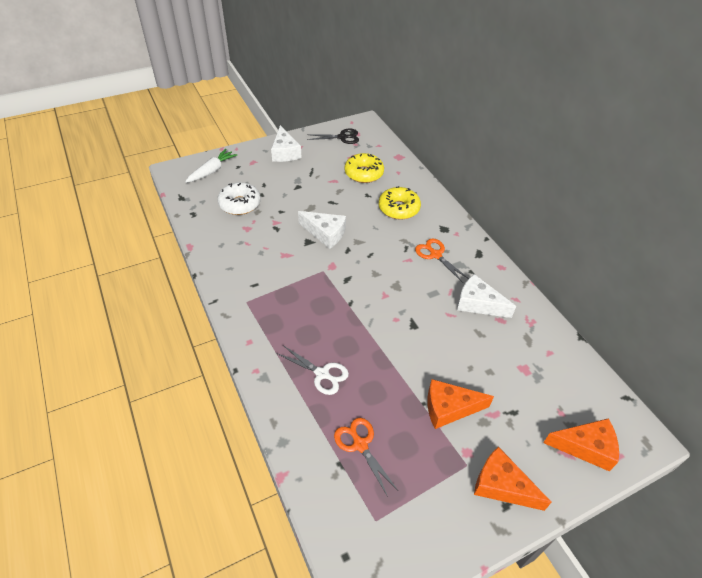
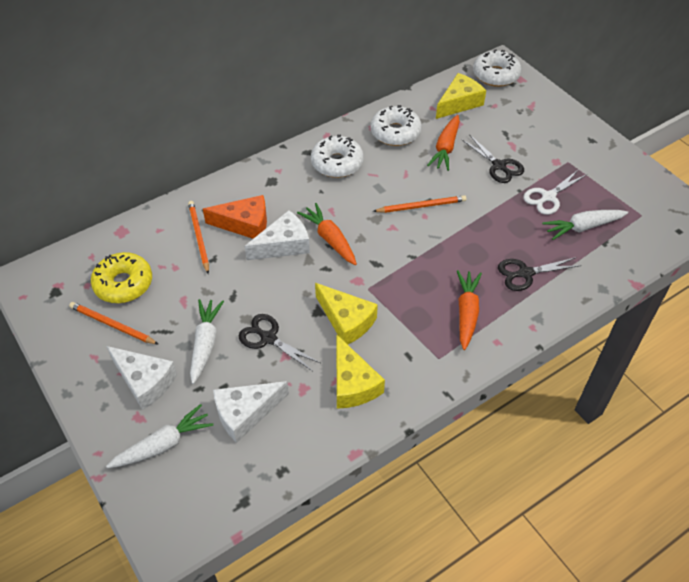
black scissors: [307,129,359,144] = 1 -> [238,314,320,371] [462,134,524,183] [498,257,581,291] = 3
orange carrot: none = 0 -> [297,203,357,265] [427,115,460,171] [457,270,482,350] = 3
orange cheese: [427,379,494,429] [474,446,552,511] [543,418,619,471] = 3 -> [203,195,267,239] = 1
orange pencil: none = 0 -> [69,302,159,345] [188,201,209,274] [373,195,466,213] = 3
orange scissors: [334,418,398,497] [415,238,469,283] = 2 -> none = 0
white carrot: [185,149,237,183] = 1 -> [106,404,214,468] [190,299,224,384] [542,210,628,240] = 3
white donut: [217,182,261,215] = 1 -> [311,134,364,178] [371,105,422,146] [473,50,521,87] = 3
yellow cheese: none = 0 -> [315,283,378,344] [337,335,385,409] [436,73,486,119] = 3
yellow donut: [345,153,384,183] [379,186,421,220] = 2 -> [91,252,152,303] = 1

